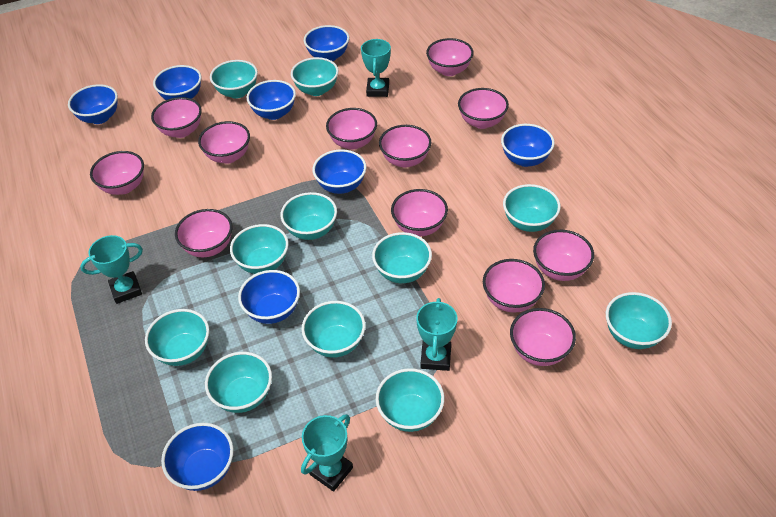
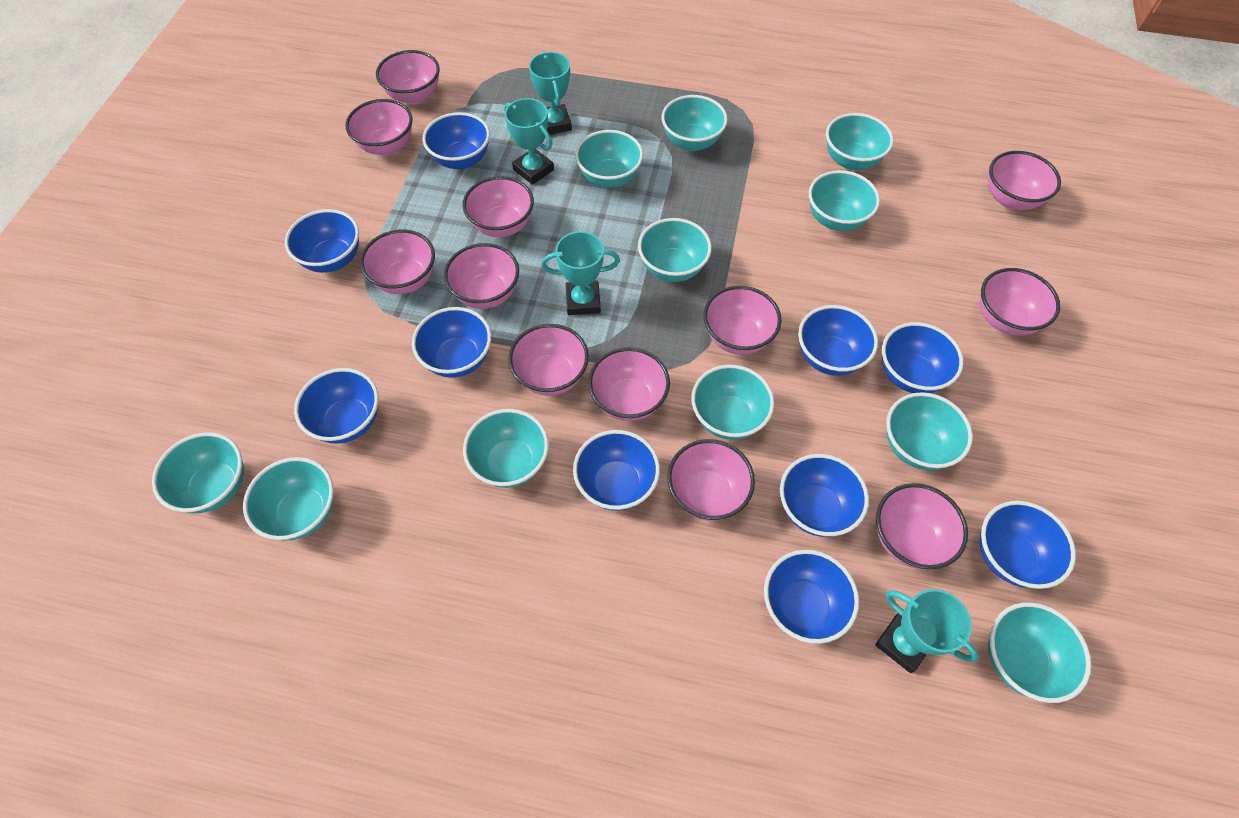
blue bowl: [68,84,118,124] [153,65,201,100] [161,423,234,491] [238,270,300,324] [247,80,296,120] [304,25,349,61] [313,149,366,194] [501,124,555,167] = 8 -> [285,209,359,273] [294,368,379,443] [412,307,491,378] [422,112,490,169] [573,430,660,511] [764,550,859,644] [780,454,869,537] [798,305,878,376] [882,322,963,393] [980,501,1076,589] = 10

